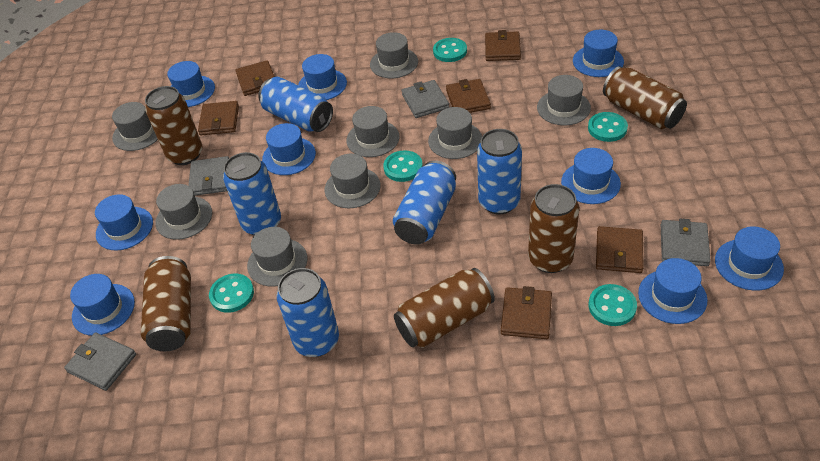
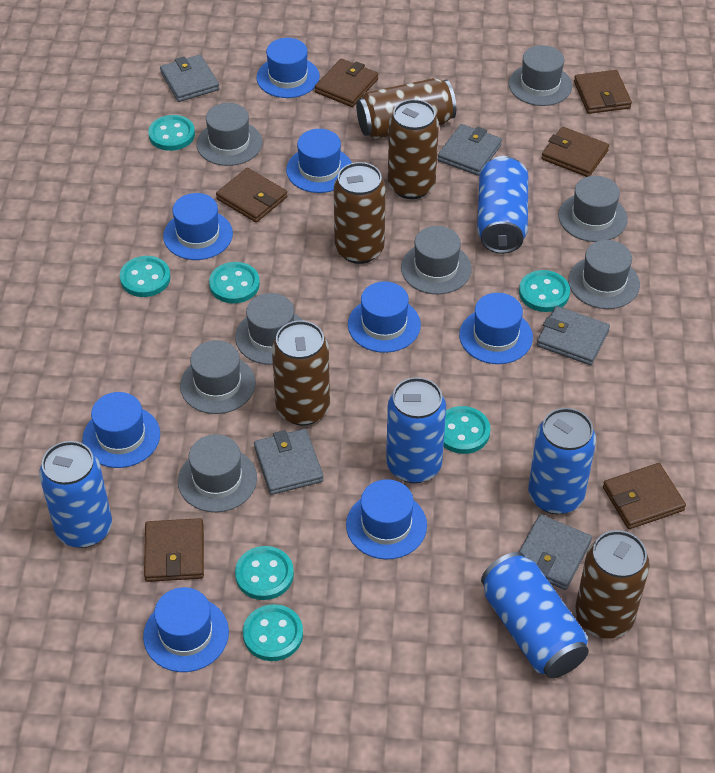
blue hat: [70,274,135,336] [95,194,153,250] [167,61,215,107] [262,123,316,175] [298,54,347,100] [561,148,621,204] [573,30,624,77] [638,258,708,324] [715,226,784,291] = 9 -> [82,392,160,468] [143,587,229,672] [163,193,233,260] [256,38,320,98] [286,129,352,193] [346,479,427,559] [348,281,421,353] [459,293,533,364] = 8
grey wallet: [64,332,136,391] [188,156,229,196] [401,80,449,118] [661,219,711,266] = 4 -> [160,55,220,102] [254,429,324,495] [437,124,502,176] [519,514,592,590] [537,306,610,365] = 5
turquoise button: [209,274,254,313] [383,150,423,182] [433,38,467,62] [588,112,628,142] [589,284,637,326] = 5 -> [120,256,171,297] [148,115,195,151] [209,262,260,303] [235,546,294,600] [243,604,303,661] [443,406,490,454] [519,270,570,312] = 7

